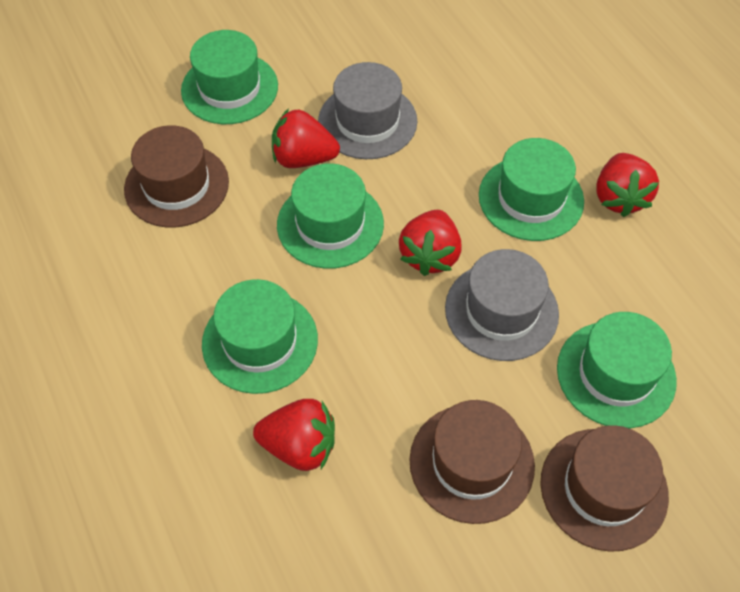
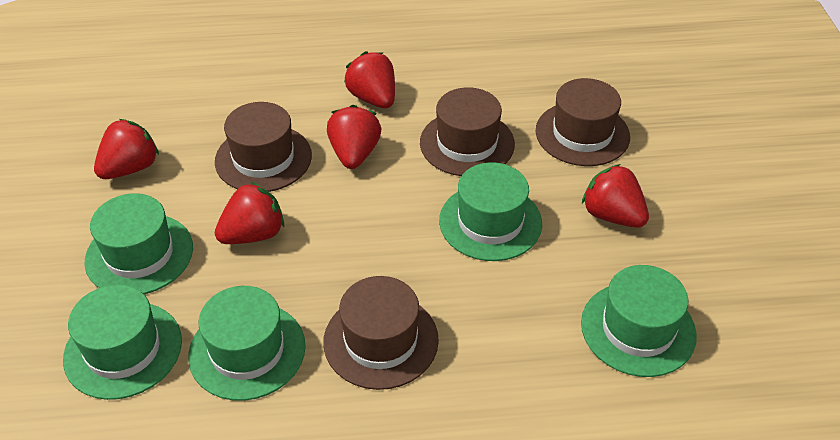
brown hat: [124,125,229,228] [409,400,535,524] [540,425,669,552] = 3 -> [215,102,312,192] [323,276,439,390] [420,87,515,176] [536,78,630,166] = 4
grey hat: [318,62,417,159] [445,249,559,361] = 2 -> none = 0
red strawberry: [253,399,335,471] [272,109,340,168] [399,210,462,276] [596,153,659,217] = 4 -> [94,119,159,179] [215,182,284,244] [327,105,381,169] [344,51,395,108] [582,164,649,228] = 5

